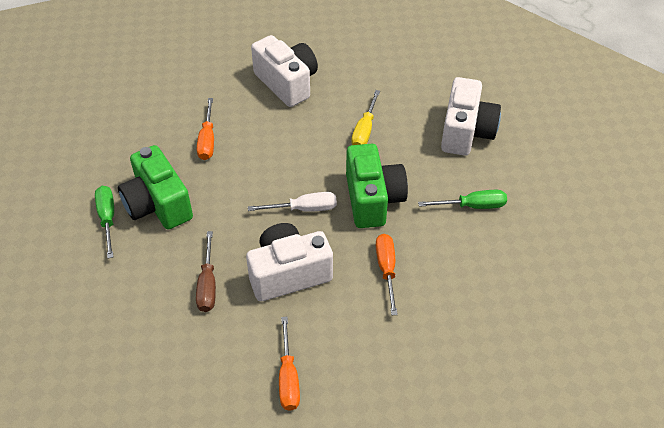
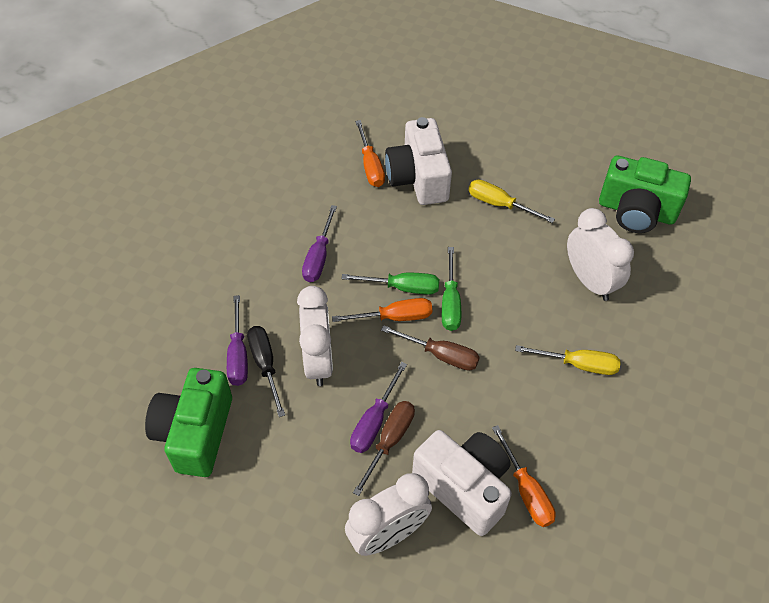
black screwdriver: none = 0 -> [247,326,285,417] = 1
brown screwdriver: [196,231,216,312] = 1 -> [353,401,415,496] [381,325,480,371] = 2
purple screwdriver: none = 0 -> [227,295,248,386] [302,205,337,282] [350,362,407,453] = 3
white camera: [246,223,333,301] [251,35,318,107] [441,77,501,156] = 3 -> [385,117,452,205] [412,430,512,536] = 2
white clock: none = 0 -> [297,286,333,386] [345,473,432,556] [567,208,634,301] = 3
white screwdriver: [248,192,337,212] = 1 -> none = 0
yellow screwdriver: [351,90,380,145] = 1 -> [468,180,555,223] [515,345,621,375] = 2

